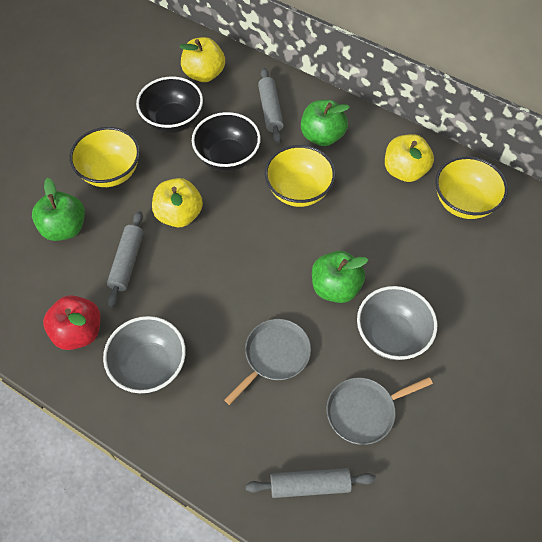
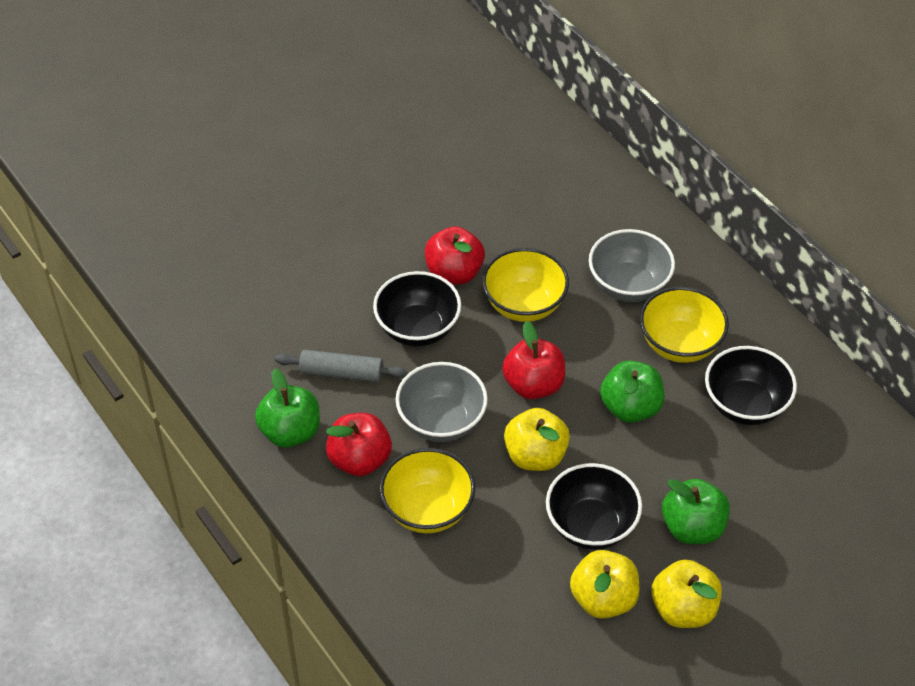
black bowl: [136,76,203,133] [192,112,261,172] = 2 -> [373,271,461,347] [546,463,642,550] [705,346,797,425] = 3
grey pan: [224,319,311,405] [327,377,433,445] = 2 -> none = 0
grey rolling pin: [107,211,144,308] [246,468,376,498] [258,68,284,143] = 3 -> [275,350,407,382] = 1
red apple: [43,295,101,350] = 1 -> [326,413,392,476] [425,226,485,285] [502,321,565,399] = 3

